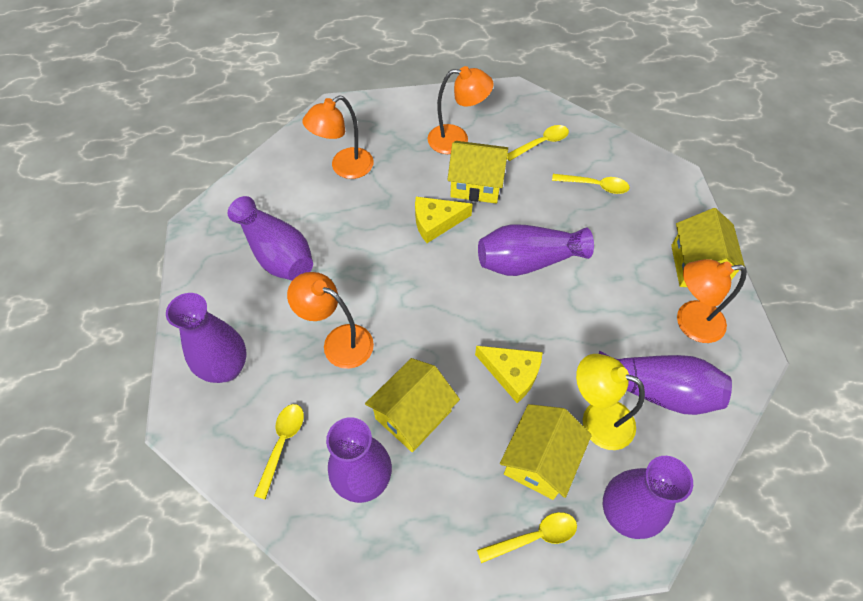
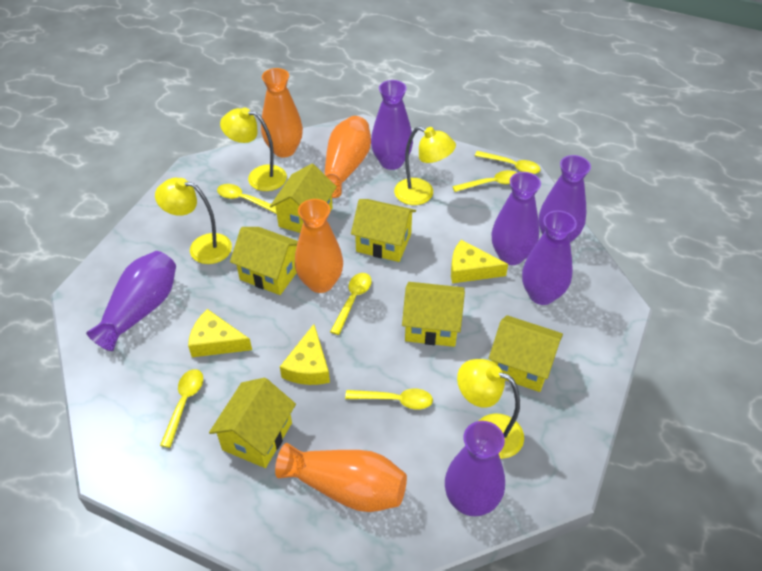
orange lamp: [287,272,374,369] [303,95,373,179] [427,66,494,154] [677,259,747,343] = 4 -> none = 0
orange vase: none = 0 -> [261,68,303,157] [275,443,407,512] [295,199,343,293] [325,116,371,198] = 4
yellow cheese: [415,197,473,243] [475,346,543,403] = 2 -> [188,309,252,357] [280,324,330,385] [451,240,508,283] = 3
yellow house: [365,358,460,452] [447,141,508,204] [500,404,592,500] [671,208,745,287] = 4 -> [209,378,296,468] [230,227,298,295] [270,164,337,233] [351,199,416,262] [402,282,465,347] [489,315,563,392] = 6
yellow lamp: [576,354,645,450] = 1 -> [155,178,232,264] [220,107,287,191] [394,126,456,205] [457,359,524,459] = 4
yellow spoon: [254,404,304,500] [477,512,577,563] [507,125,569,161] [552,174,630,194] = 4 -> [160,369,203,448] [217,184,277,214] [330,273,372,335] [345,389,433,410] [452,170,517,192] [475,151,541,174] = 6

